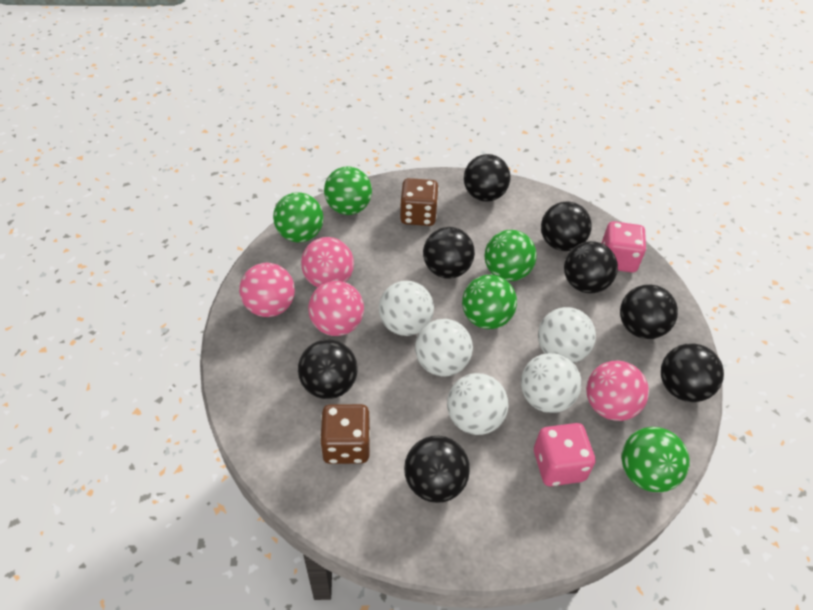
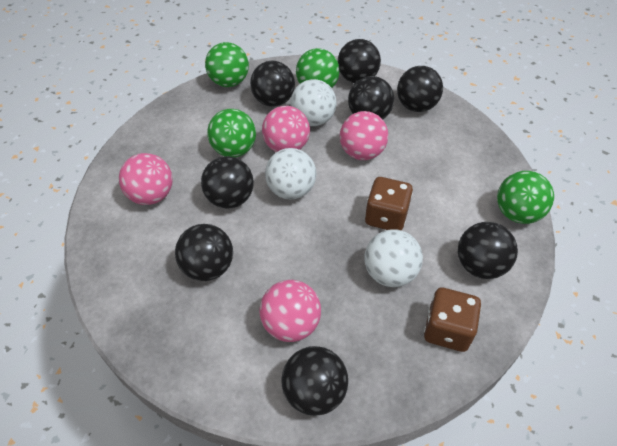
green ball: [273,192,324,243] [324,167,372,215] [462,275,517,329] [485,230,537,281] [622,427,690,492] = 5 -> [205,42,249,87] [207,109,256,157] [296,48,340,88] [497,171,554,224] = 4
pink dice: [534,423,595,486] [602,221,646,273] = 2 -> none = 0
white ball: [379,281,434,336] [415,319,473,376] [447,373,509,435] [521,353,581,413] [538,307,596,363] = 5 -> [265,148,317,199] [290,79,337,126] [364,229,423,287] = 3

